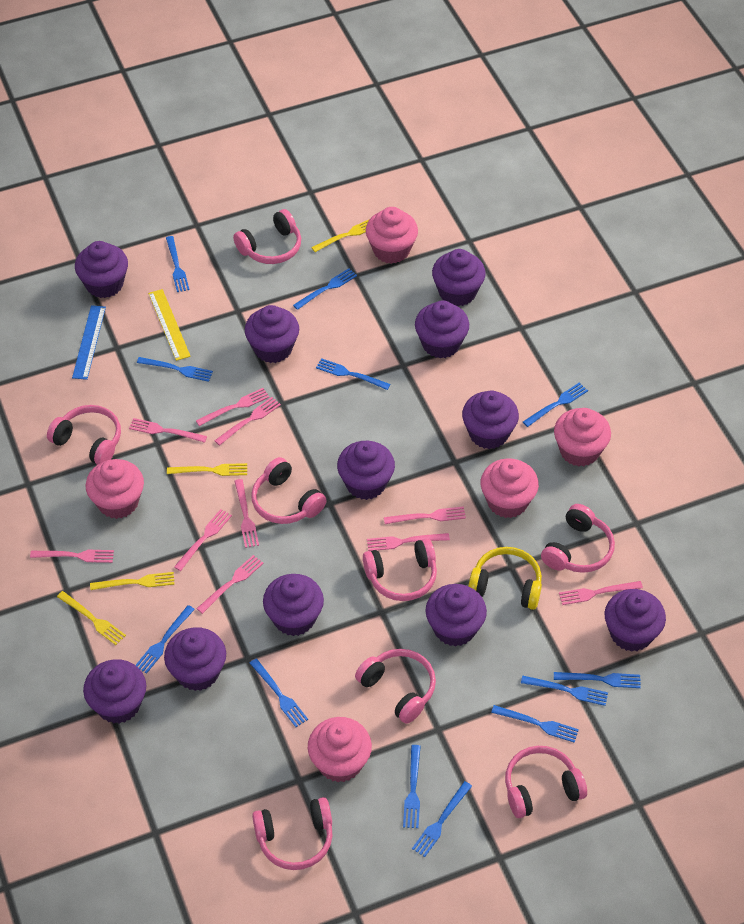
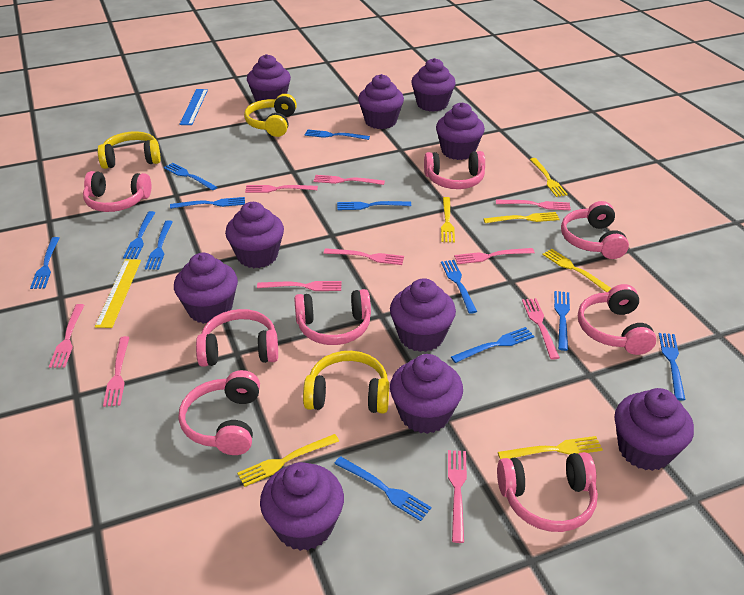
pink cupcake: [86,459,144,519] [308,717,372,782] [366,207,418,264] [480,459,539,518] [554,408,611,467] = 5 -> none = 0
purple cupcake: [75,241,128,298] [83,659,146,724] [164,627,226,691] [245,305,299,363] [263,574,324,636] [337,441,395,500] [415,300,469,358] [426,584,487,647] [432,249,486,306] [462,390,519,449] [604,589,666,652] = 11 -> [174,253,238,324] [225,202,284,268] [247,54,291,102] [260,462,344,551] [358,74,404,129] [390,278,456,352] [390,354,463,434] [411,58,456,112] [436,102,485,160] [615,388,694,471] = 10
yellow fork: [57,591,126,645] [90,572,175,590] [167,463,247,476] [311,219,370,252] = 4 -> [237,434,339,487] [441,197,455,242] [483,212,560,223] [498,436,603,459] [530,158,568,197] [542,249,612,292] = 6
yellow headphones: [468,547,542,610] = 1 -> [98,131,161,169] [244,94,297,137] [303,351,389,413] = 3

